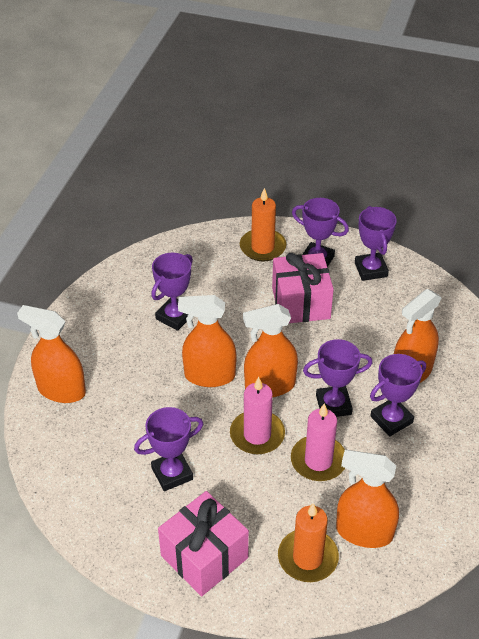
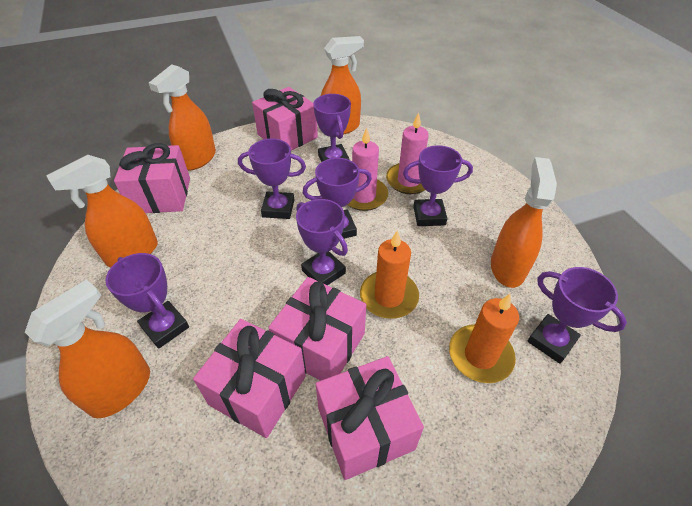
pink gift: [158,491,249,596] [272,253,334,323] = 2 -> [114,143,190,213] [193,319,306,438] [252,87,318,151] [268,277,366,381] [316,356,424,480] = 5
purple trophy: [134,407,203,491] [151,253,193,331] [292,198,349,267] [303,339,372,417] [355,206,397,281] [370,354,426,436] = 6 -> [106,253,189,349] [238,138,306,219] [296,199,348,286] [303,158,372,239] [313,94,351,162] [403,145,473,226] [527,267,627,364] = 7

